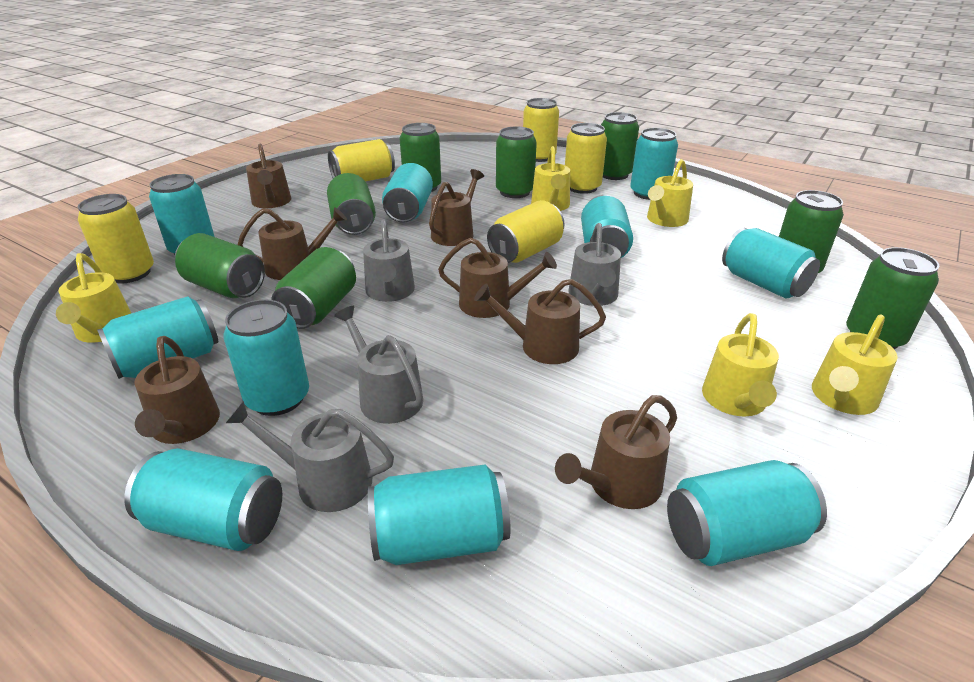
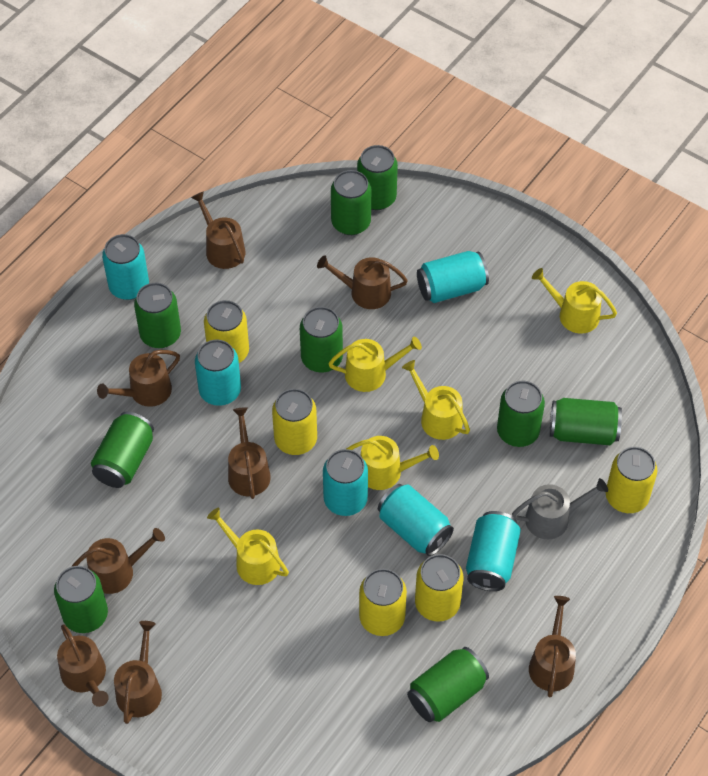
brown watering can: [134,336,220,444] [237,207,347,280] [246,144,291,208] [429,169,484,246] [438,238,557,318] [474,279,606,364] [555,395,677,509] = 7 -> [57,624,109,707] [71,528,165,594] [97,350,180,407] [114,621,162,724] [191,191,245,269] [228,407,271,499] [317,256,408,309] [529,596,576,698] = 8
green can: [175,233,265,298] [271,247,356,329] [327,173,376,235] [400,123,441,192] [496,126,537,198] [601,112,639,180] [779,190,844,273] [846,247,939,349] = 8 -> [54,566,108,633] [91,412,154,488] [134,283,181,348] [300,307,343,372] [331,170,371,235] [357,145,398,210] [407,647,489,722] [497,381,545,447] [550,398,622,445] = 9
grey watering can: [226,401,394,512] [334,306,423,424] [363,219,415,302] [568,223,621,306] = 4 -> [512,478,608,539] = 1
turquoise can: [97,296,218,379] [124,448,282,551] [149,174,215,255] [223,299,309,416] [368,465,511,565] [382,163,433,223] [581,195,633,258] [630,128,678,200] [667,460,827,566] [722,228,820,299] = 10 -> [102,234,149,300] [195,339,241,406] [323,449,368,516] [378,484,454,556] [417,251,489,303] [466,511,521,591] = 6

